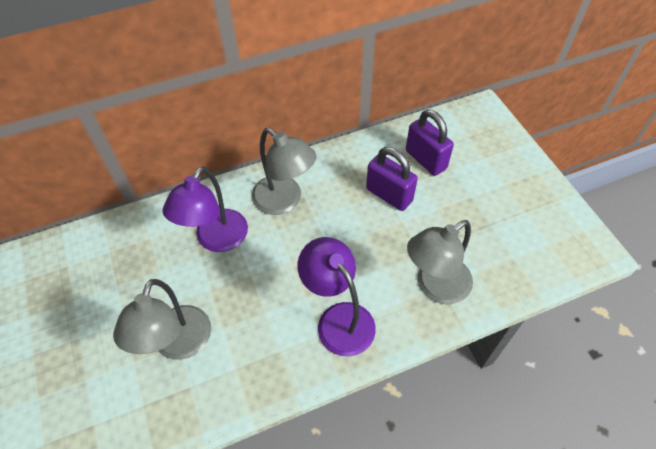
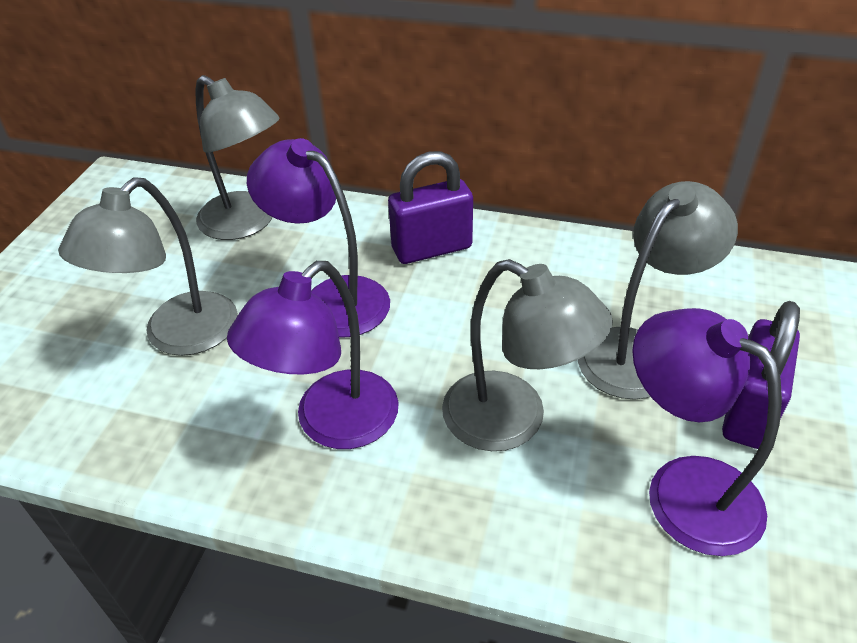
grey lamp: [113,279,211,360] [252,128,316,215] [407,220,473,304] = 3 -> [58,177,238,356] [196,75,280,240] [442,259,613,451] [578,181,738,400] = 4
purple lamp: [163,166,248,252] [298,237,376,356] = 2 -> [227,261,399,449] [247,138,390,337] [632,308,782,556] = 3

